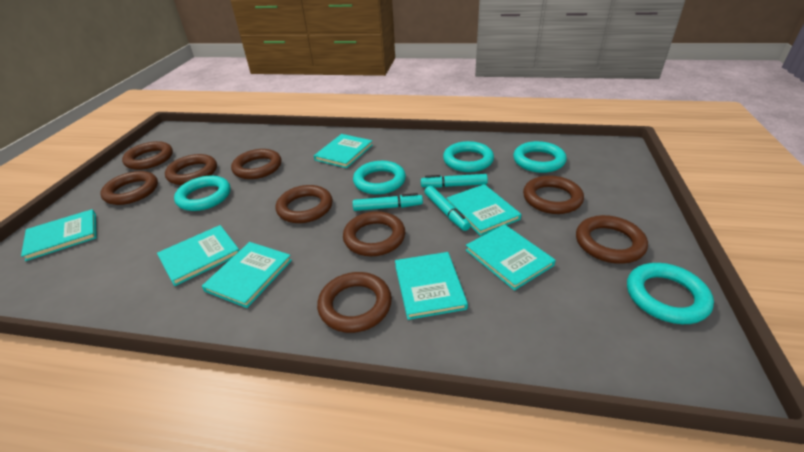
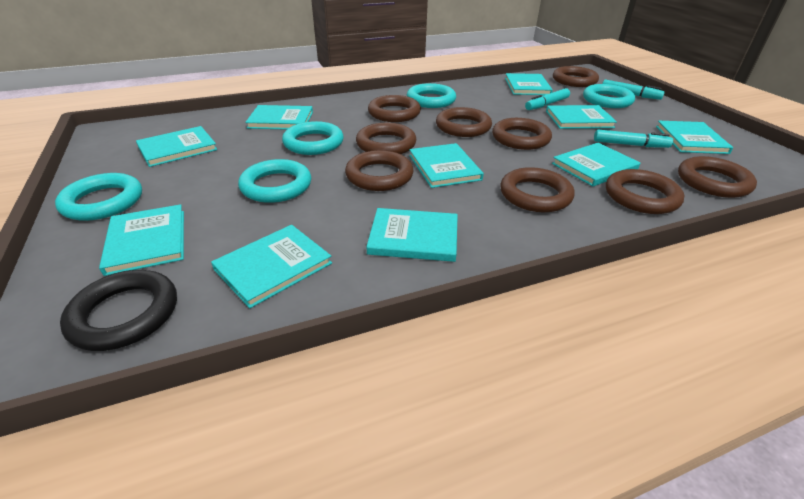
black ring: none = 0 -> [60,270,177,351] = 1
turquoise book: [21,209,97,261] [157,225,239,286] [202,242,292,308] [314,134,373,168] [395,252,468,320] [446,184,521,236] [466,224,556,291] = 7 -> [99,204,184,276] [136,126,217,167] [211,225,332,308] [245,105,313,130] [366,208,458,262] [409,143,484,188] [505,73,553,95] [546,105,617,129] [552,143,640,186] [656,121,733,154] = 10

